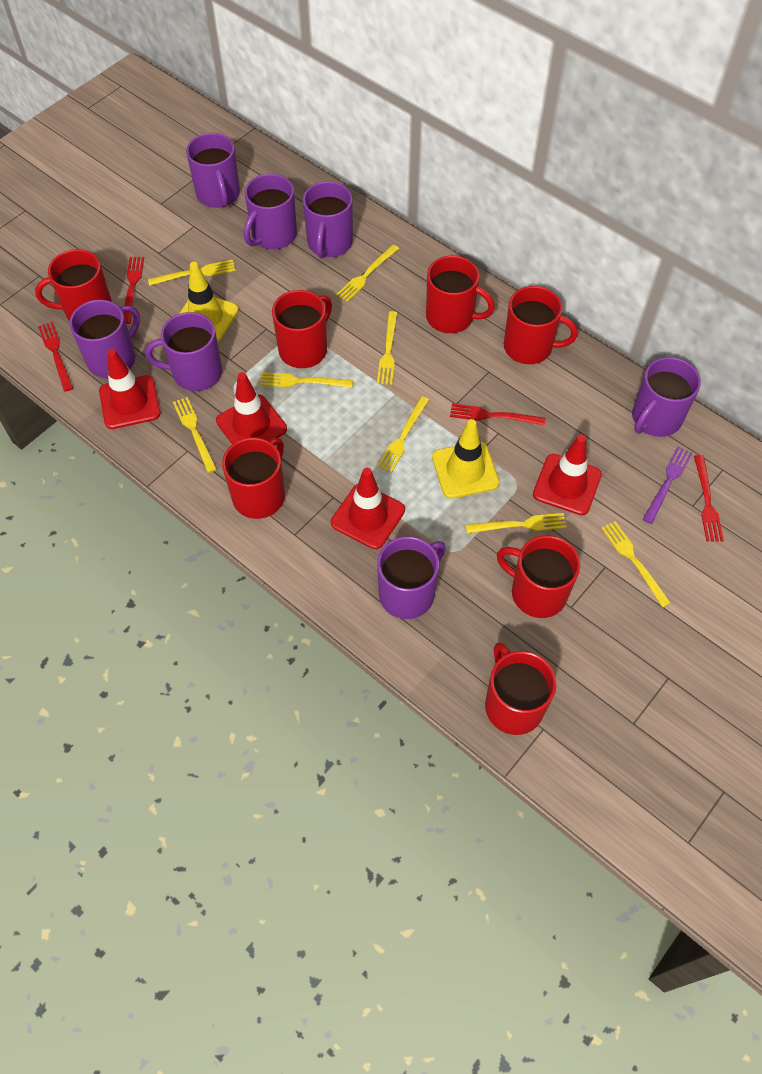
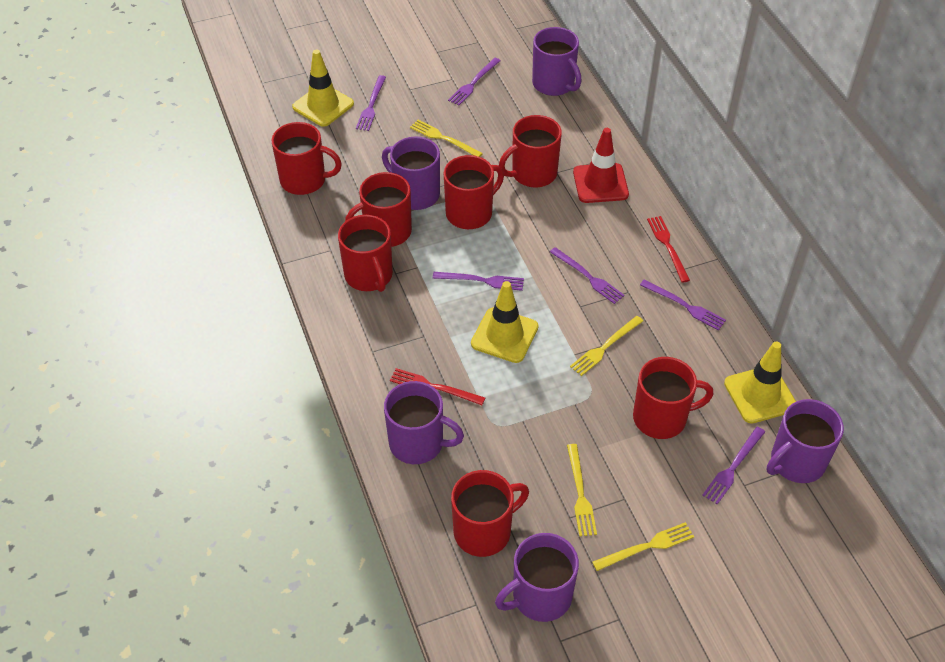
purple fork: [643,447,692,524] = 1 -> [356,75,386,131] [432,272,524,291] [448,58,501,106] [550,247,625,304] [640,279,726,331] [702,427,765,504] = 6
purple mug: [69,300,140,378] [145,312,222,391] [186,133,240,208] [244,174,297,250] [303,181,353,258] [377,536,446,619] [632,357,701,437] = 7 -> [382,137,440,210] [384,381,464,464] [495,533,579,622] [532,27,582,96] [766,399,844,483] = 5
red fork: [38,322,73,392] [123,257,144,324] [450,404,546,426] [694,455,724,542] = 4 -> [390,368,485,405] [647,216,690,282] = 2
red traffic cone: [99,349,161,429] [216,372,287,444] [331,468,405,549] [533,434,602,515] = 4 -> [573,128,629,203] = 1
yellow fork: [148,260,236,286] [173,397,217,473] [260,372,353,388] [336,245,399,302] [377,311,397,385] [377,396,429,473] [466,513,567,534] [601,521,671,607] = 8 -> [410,120,483,157] [567,444,597,537] [570,316,643,376] [592,522,694,571] = 4
yellow traffic cone: [179,262,239,343] [432,419,499,499] = 2 -> [292,50,354,127] [471,281,539,363] [724,342,796,424] = 3

